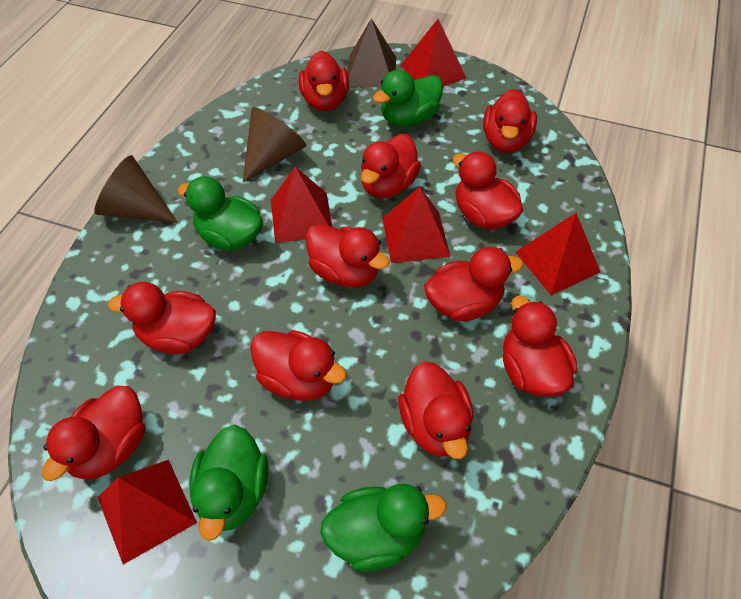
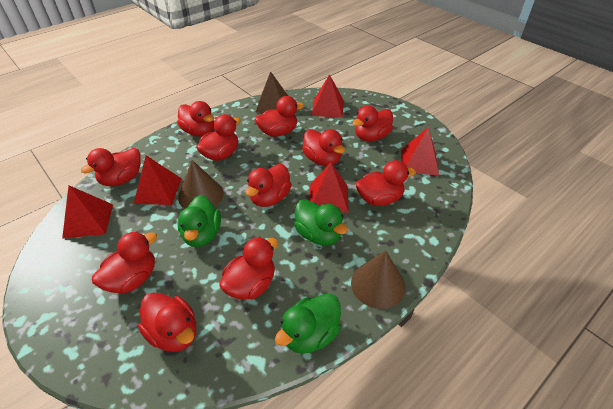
green duck: [178,177,263,251] [189,425,268,541] [320,484,447,572] [373,70,443,126] = 4 -> [177,195,221,247] [275,293,341,354] [294,199,348,245] = 3

